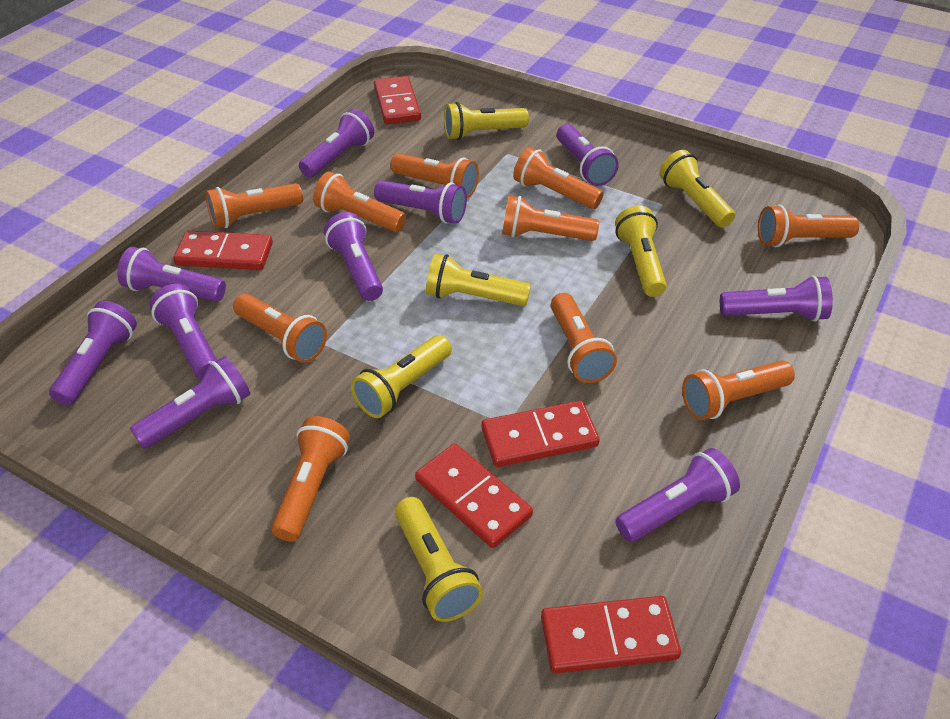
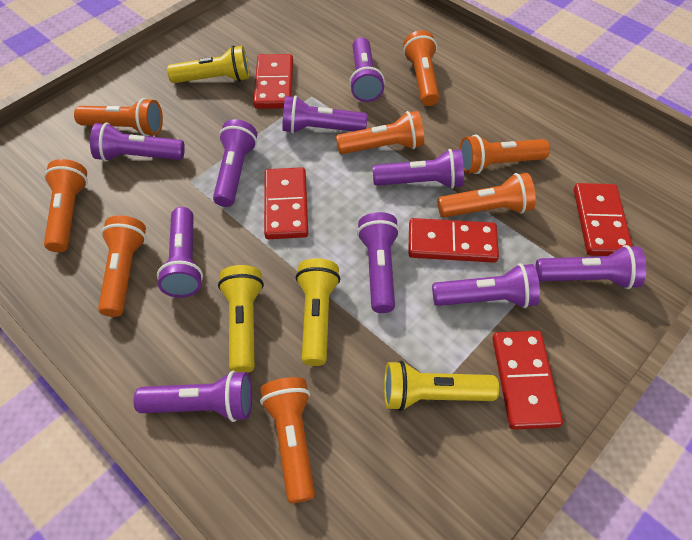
orange flashlight: [206,183,303,229] [233,294,327,363] [271,416,350,542] [313,171,406,232] [390,153,479,198] [502,196,599,241] [513,147,604,209] [551,293,617,383] [682,360,795,420] [758,204,859,247] = 10 -> [44,159,88,252] [74,98,163,136] [98,215,146,317] [260,377,315,503] [336,111,424,154] [403,30,440,106] [438,173,536,218] [459,135,550,174] = 8
yellow flashlight: [351,335,452,418] [395,497,483,622] [426,254,531,306] [444,102,529,140] [615,206,667,297] [659,150,735,228] = 6 -> [167,45,249,83] [218,265,264,373] [296,258,340,366] [384,361,499,411] = 4

